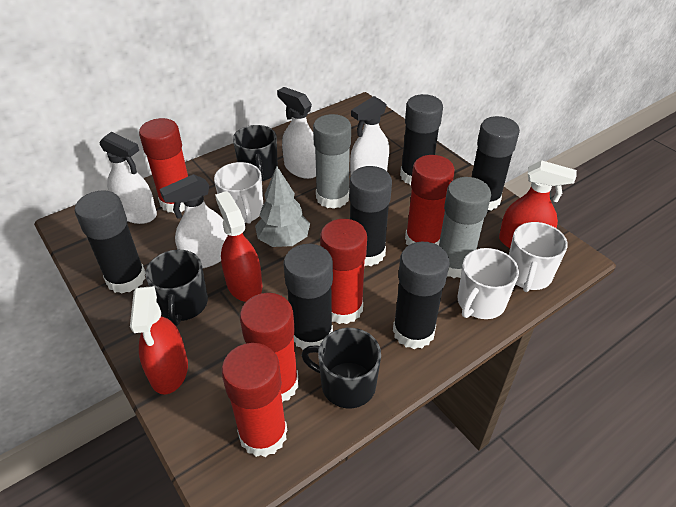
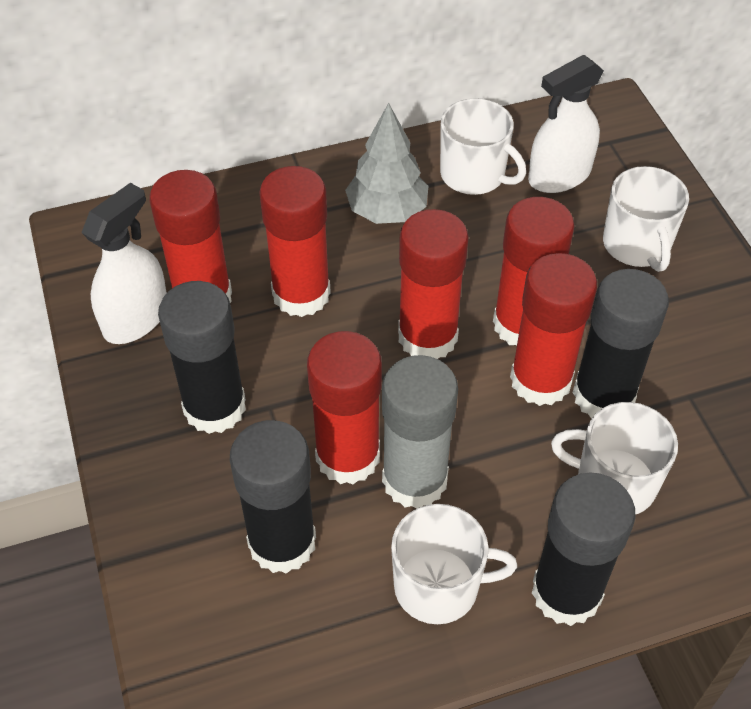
black glue stick: [75,190,146,293] [283,244,333,350] [349,166,392,266] [393,242,450,349] [400,94,443,185] [472,116,520,210] = 6 -> [158,281,246,434] [230,420,316,574] [532,473,635,626] [573,269,669,419] = 4
black mug: [145,250,208,326] [233,125,278,181] [301,328,381,408] = 3 -> none = 0
grey glue stick: [313,114,351,209] [439,177,491,278] = 2 -> [382,355,458,509] = 1
red glue stick: [139,118,188,213] [221,343,287,457] [240,293,299,402] [320,219,367,324] [405,155,455,246] = 5 -> [149,170,232,303] [259,166,331,317] [307,331,382,484] [398,209,469,359] [493,197,574,346] [510,253,597,406] = 6
red spray bottle: [130,286,188,394] [215,191,262,302] [499,160,577,248] = 3 -> none = 0
white mug: [214,162,263,224] [458,248,519,319] [509,222,568,292] = 3 -> [391,504,517,624] [440,98,526,195] [551,402,678,515] [603,166,689,272] = 4
white spray bottle: [99,132,157,224] [160,174,228,268] [277,87,316,179] [350,96,389,176] = 4 -> [81,183,167,344] [528,55,604,193] = 2

